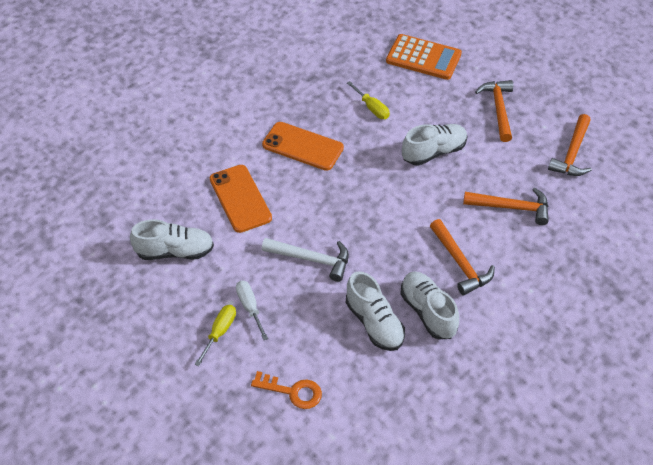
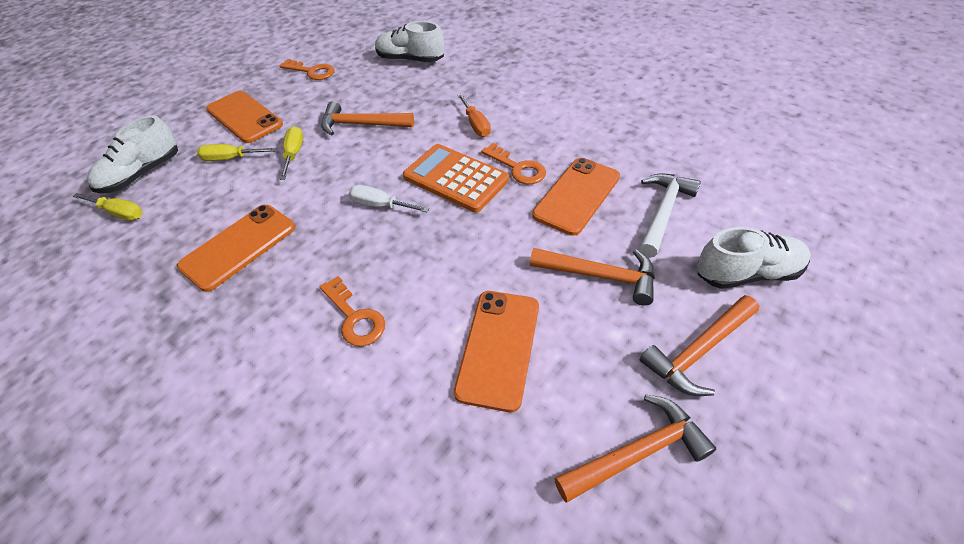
orange key: [251,371,322,409] = 1 -> [279,59,335,80] [320,276,385,346] [481,143,546,184] = 3
orange phone: [210,165,272,233] [262,122,344,171] = 2 -> [177,205,295,292] [206,91,283,143] [454,291,539,412] [532,158,620,236] = 4
orange screwdriver: none = 0 -> [457,93,491,137] = 1
white shoe: [130,219,214,260] [346,271,405,351] [400,271,459,339] [402,124,468,166] = 4 -> [87,115,178,193] [375,21,445,62] [697,227,811,289] = 3
yellow screwdriver: [195,305,236,366] [347,81,390,119] = 2 -> [73,193,143,221] [197,144,276,161] [280,126,303,180] = 3

